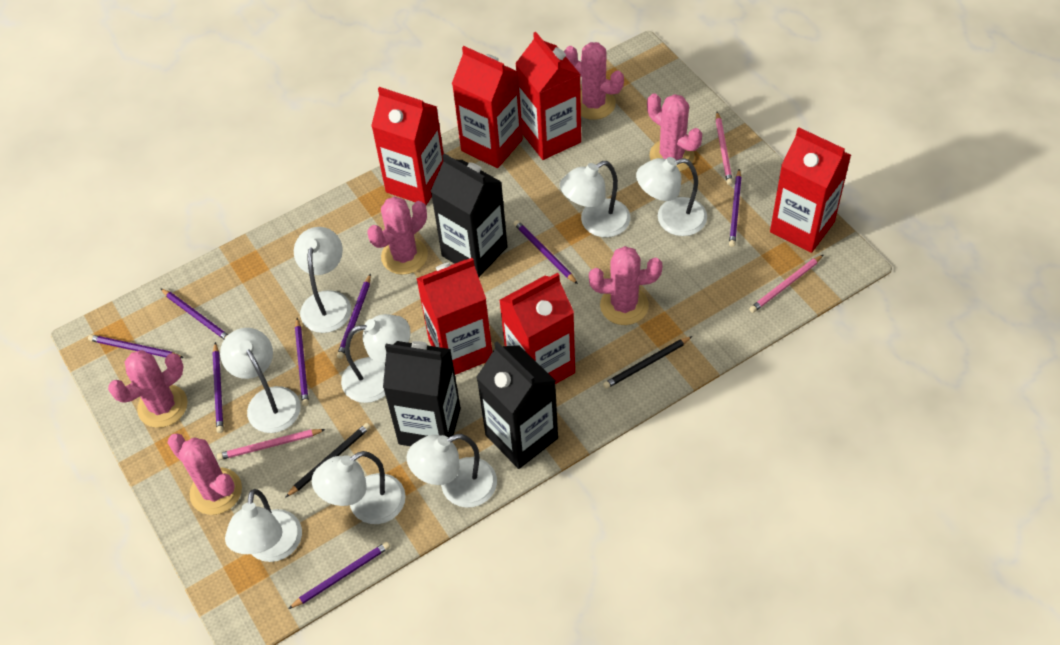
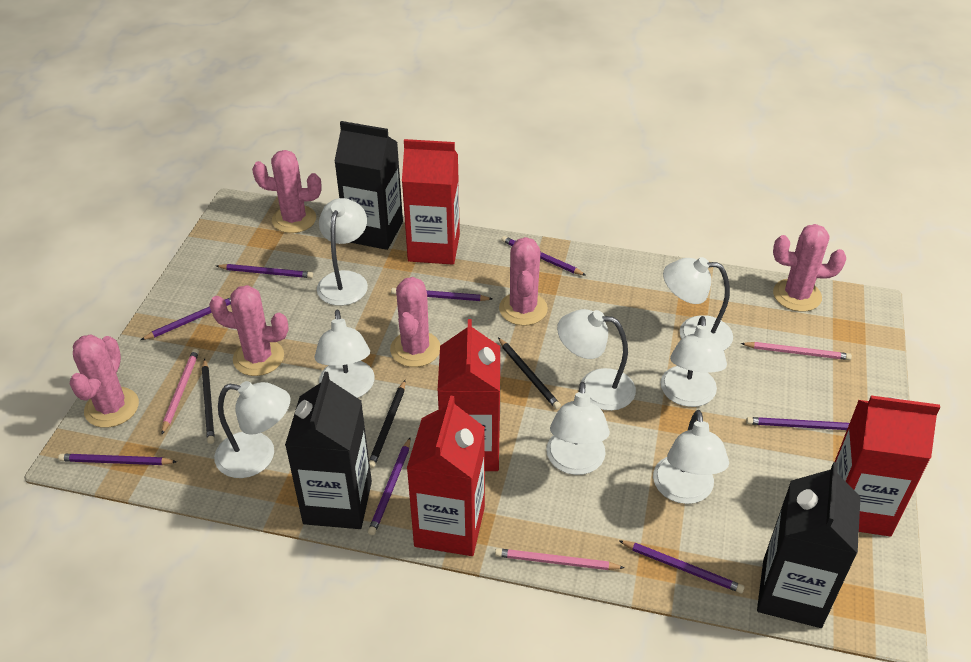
black pencil: [285,423,371,498] [603,336,693,389] = 2 -> [202,359,215,444] [369,380,405,468] [498,338,561,409] = 3
red carton: [371,87,444,205] [416,258,492,375] [452,46,523,168] [499,273,575,384] [515,32,581,160] [770,127,851,253] = 6 -> [402,139,460,265] [407,395,485,556] [437,319,500,471] [835,396,940,536] = 4

